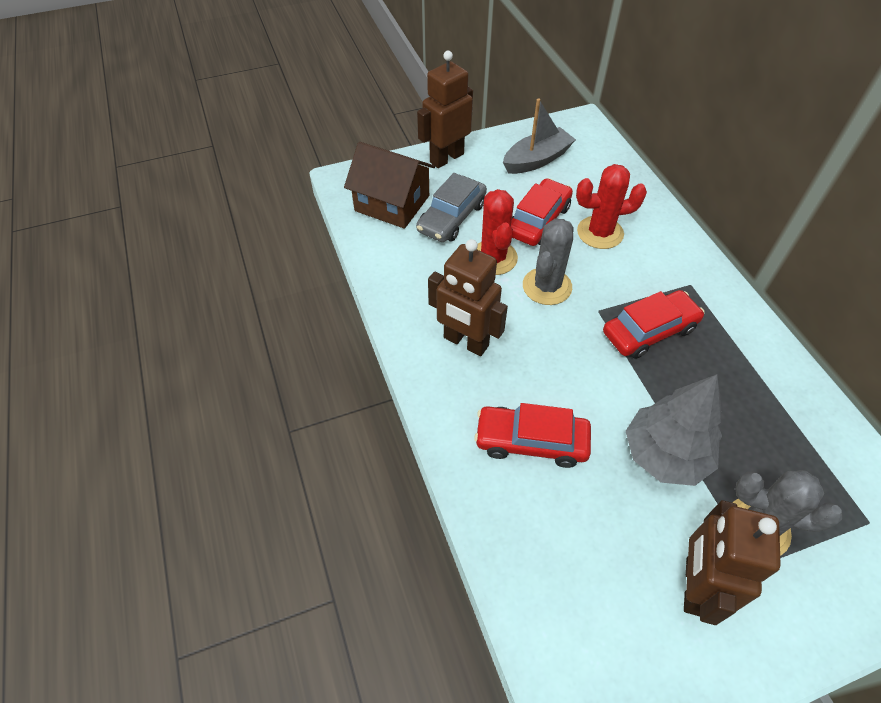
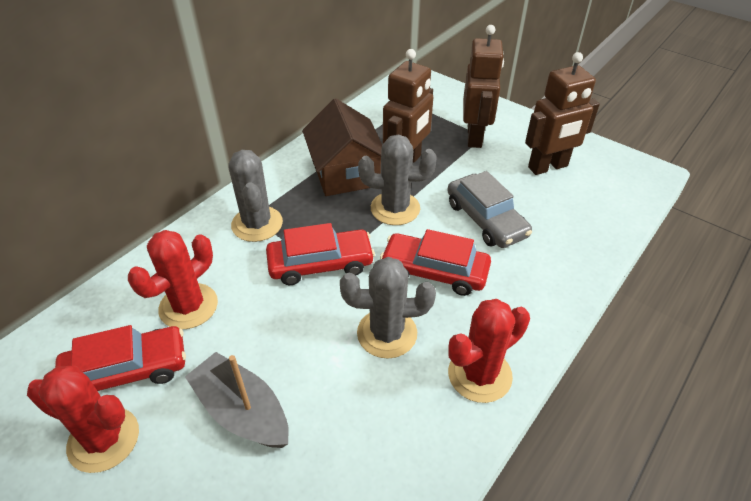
grey cactus: [523,219,574,305] [732,470,842,556] = 2 -> [229,150,283,242] [340,257,436,359] [358,134,437,225] = 3
grey tree: [626,374,722,486] = 1 -> none = 0
red cactus: [477,189,518,275] [576,164,647,249] = 2 -> [27,366,139,473] [128,230,218,329] [448,299,530,403] = 3

